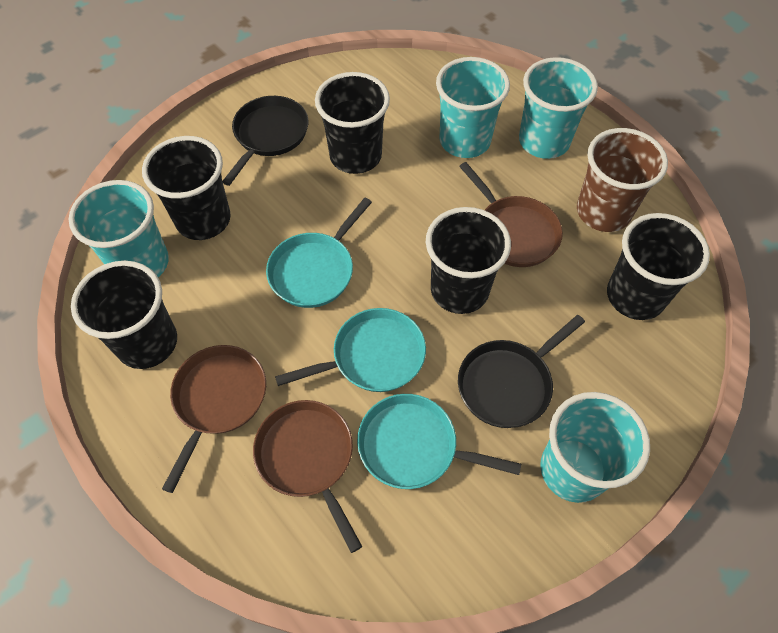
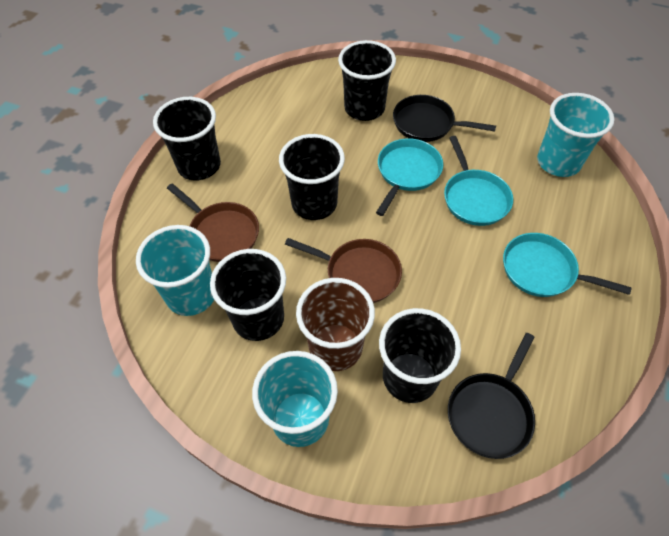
brown pan: [162,345,266,493] [253,400,362,553] [459,162,563,267] = 3 -> [167,184,259,262] [285,238,402,303] = 2
turquoise cup: [69,180,169,277] [436,57,510,158] [519,57,598,159] [540,392,650,503] = 4 -> [136,225,214,316] [252,351,338,447] [537,93,614,177] = 3

